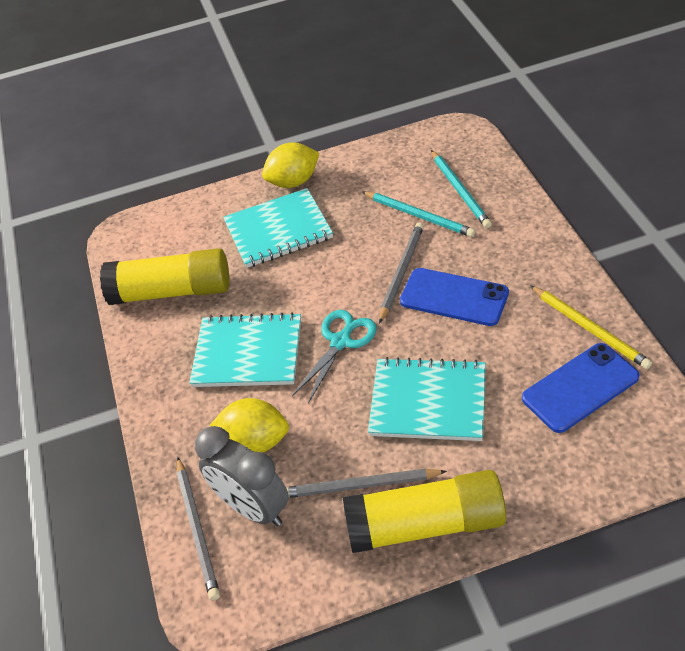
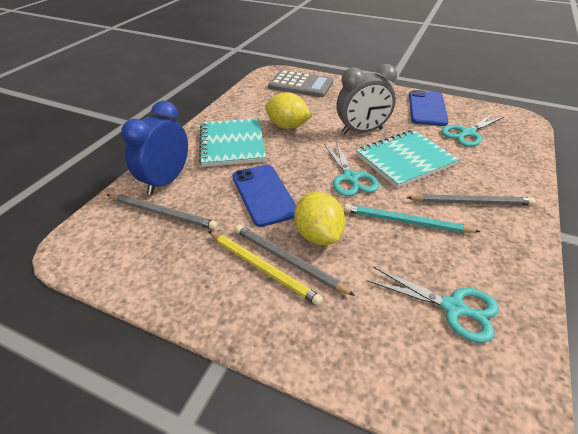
blue clock: none = 0 -> [121,101,188,195] = 1
grey calculator: none = 0 -> [268,70,333,97] = 1
turquoise notebook: [189,312,301,387] [223,188,333,268] [368,357,486,441] = 3 -> [199,118,266,167] [356,130,459,188] = 2
turquoise pencil: [362,192,476,237] [431,150,492,228] = 2 -> [344,204,480,233] = 1
turquoise scissors: [292,310,377,403] = 1 -> [324,141,379,196] [367,267,499,343] [441,114,504,147] = 3
yellow glue stick: [100,248,230,305] [343,470,506,553] = 2 -> none = 0

